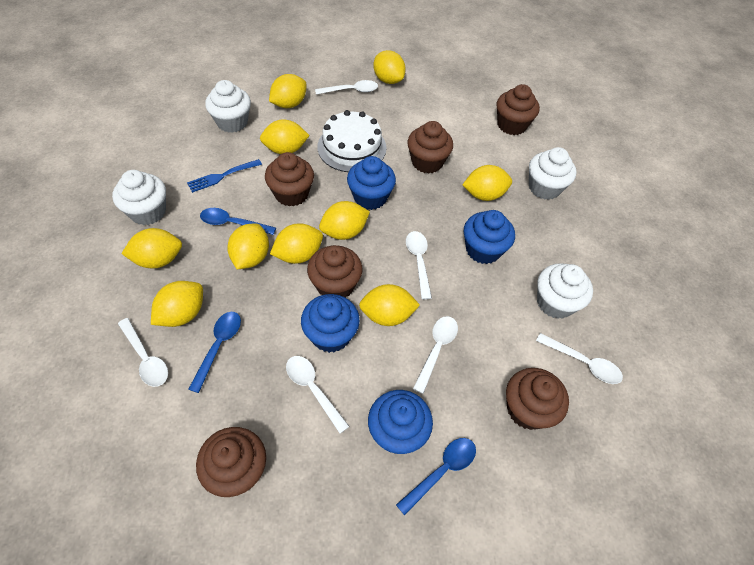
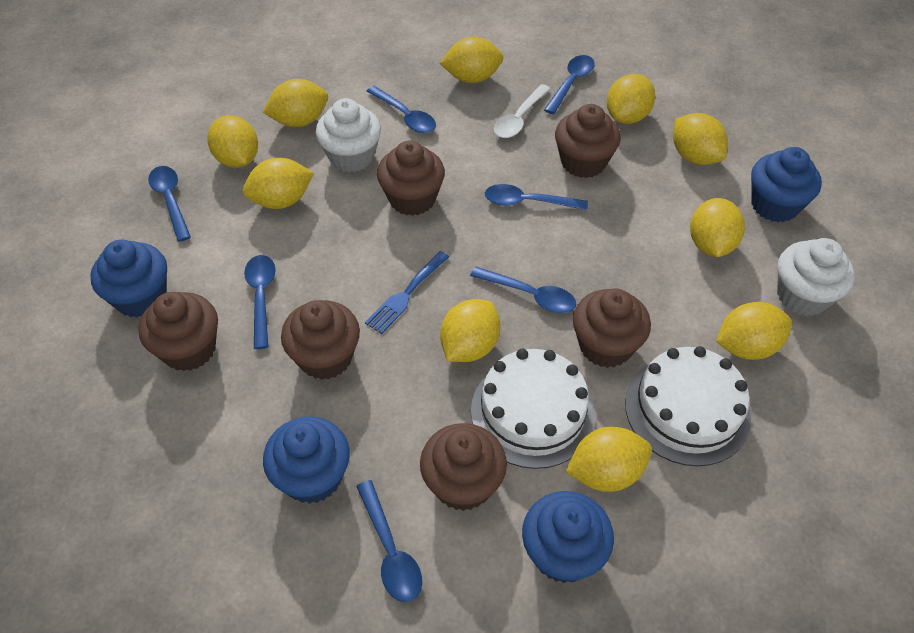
blue spoon: [188,312,241,393] [200,208,276,235] [396,438,476,515] = 3 -> [148,166,191,242] [244,255,276,349] [356,480,422,602] [367,86,436,133] [470,266,576,313] [485,184,588,210] [544,55,595,114] = 7
white cake: [317,110,386,172] = 1 -> [471,349,595,469] [625,346,751,466] = 2
white cupcake: [112,170,166,225] [205,80,251,133] [529,147,576,200] [537,263,593,319] = 4 -> [316,98,381,172] [777,238,855,316] = 2
white spoon: [118,318,168,387] [286,356,350,433] [315,80,378,95] [406,231,432,300] [413,316,458,394] [536,333,623,384] = 6 -> [494,84,550,138] = 1

